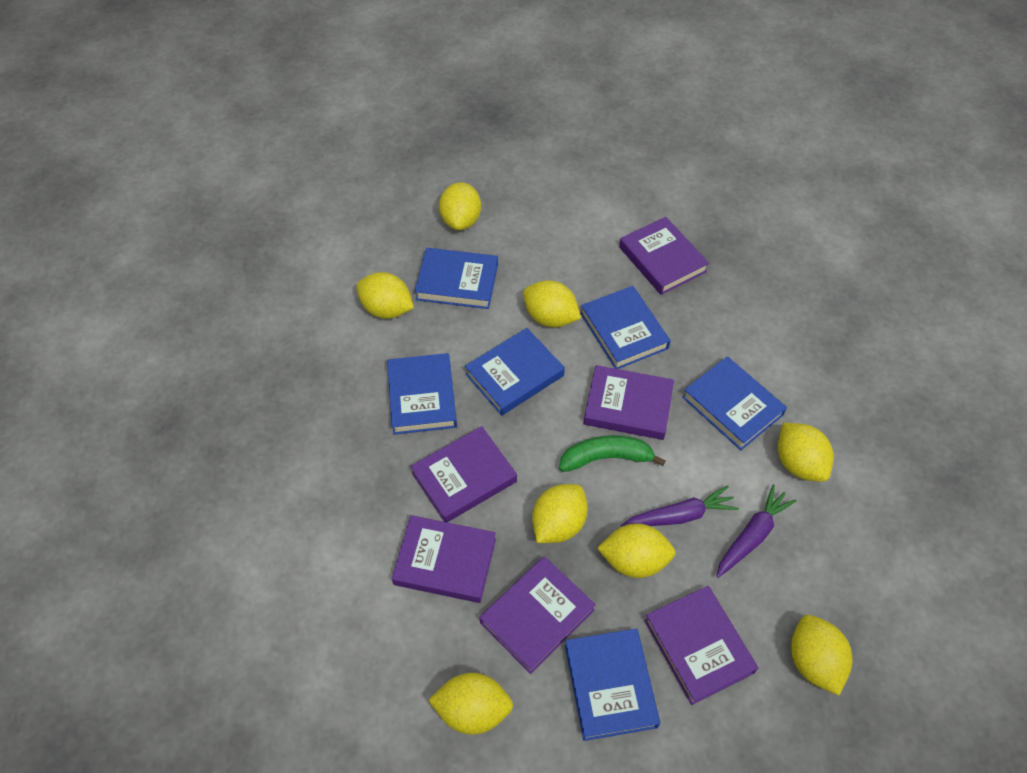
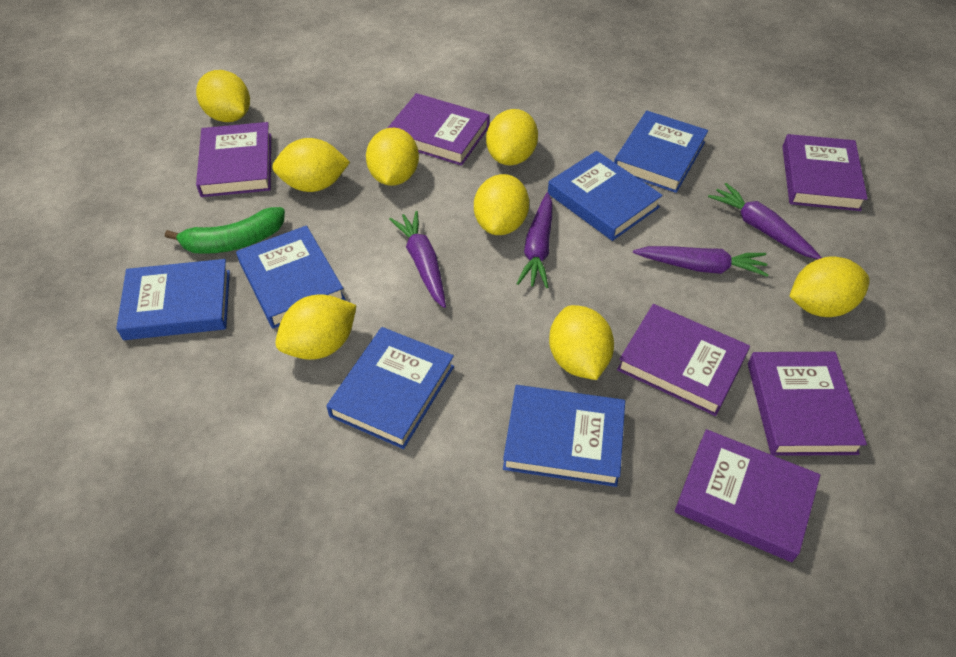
purple carrot: [621,485,739,527] [716,484,797,578] = 2 -> [389,211,446,308] [516,192,553,288] [633,246,769,277] [708,183,822,259] = 4

